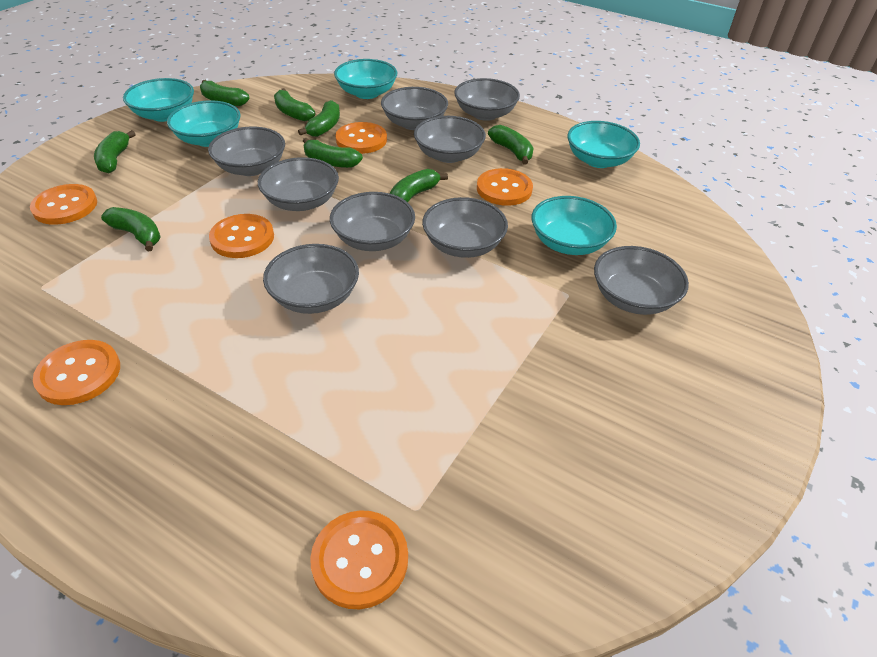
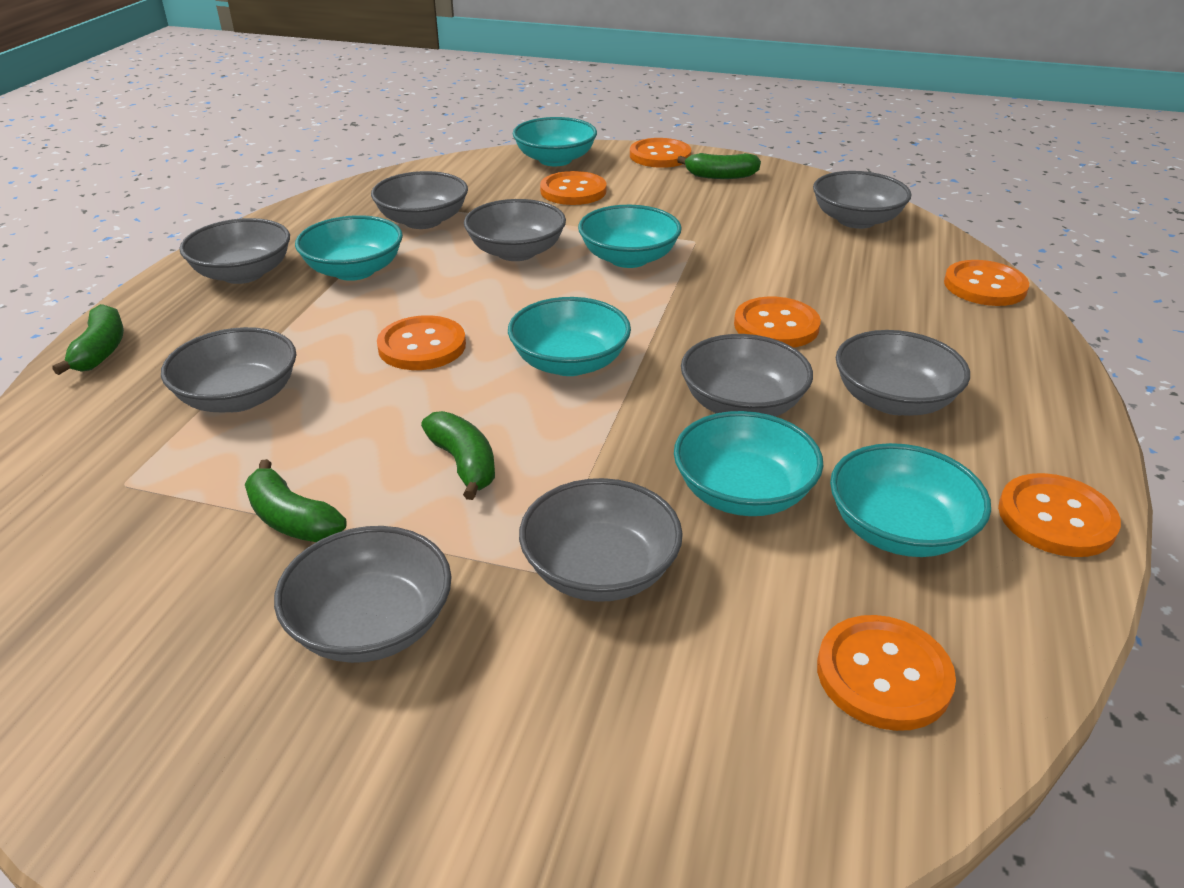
green banana: [94,130,136,173] [101,207,161,251] [200,80,250,106] [274,88,315,121] [298,100,340,137] [303,138,363,168] [390,169,448,202] [488,125,534,165] = 8 -> [52,304,124,375] [245,459,347,542] [421,411,495,500] [677,153,761,179] = 4
orange button: [30,184,97,225] [33,340,120,405] [209,214,274,258] [310,510,408,609] [335,122,387,154] [477,168,533,206] = 6 -> [377,315,466,370] [540,171,607,205] [630,138,691,168] [734,297,821,348] [817,615,956,731] [944,260,1029,306] [998,473,1121,557] = 7
turquoise bowl: [123,78,194,122] [167,100,241,147] [334,59,397,99] [531,196,617,255] [567,121,640,168] = 5 -> [295,215,403,281] [508,297,631,376] [513,117,597,166] [578,205,682,268] [674,411,824,516] [830,443,991,557] = 6

